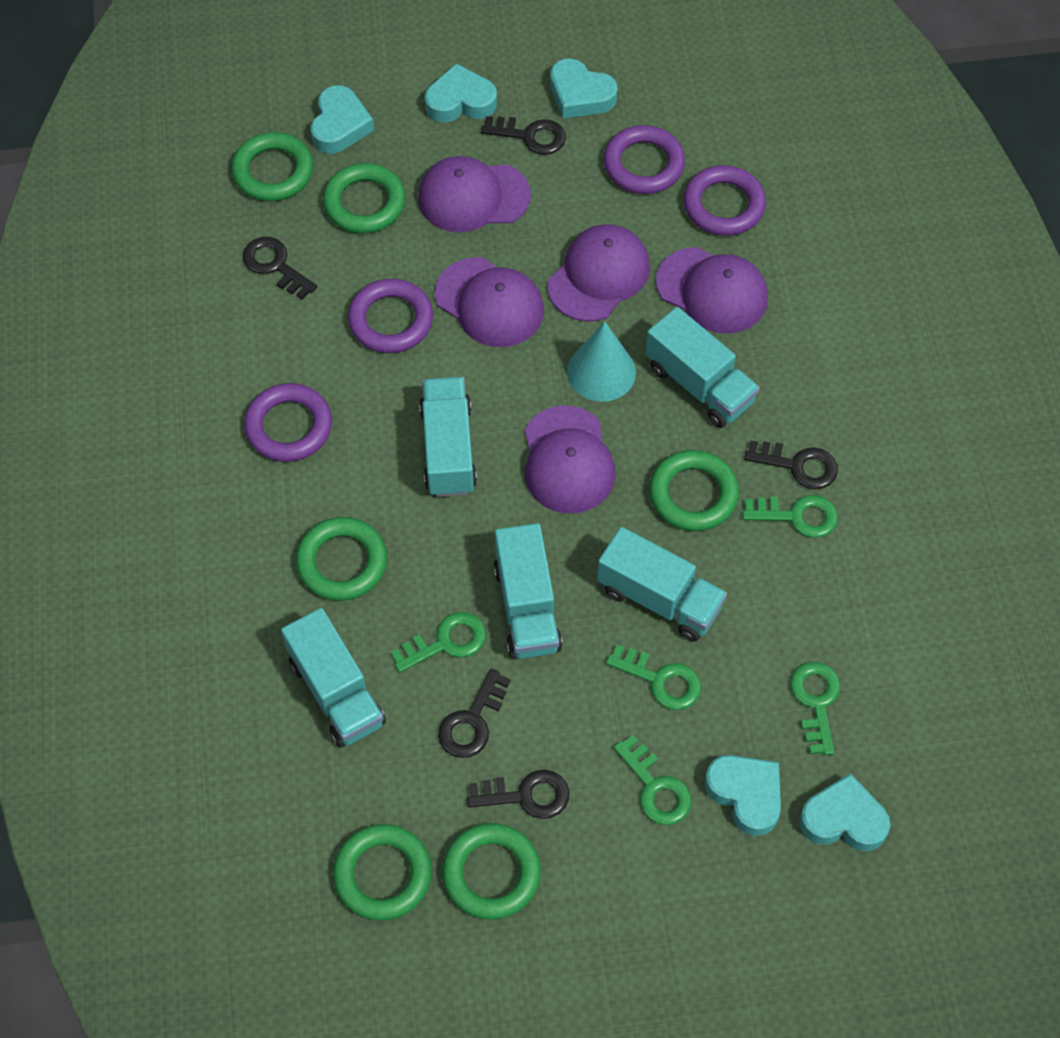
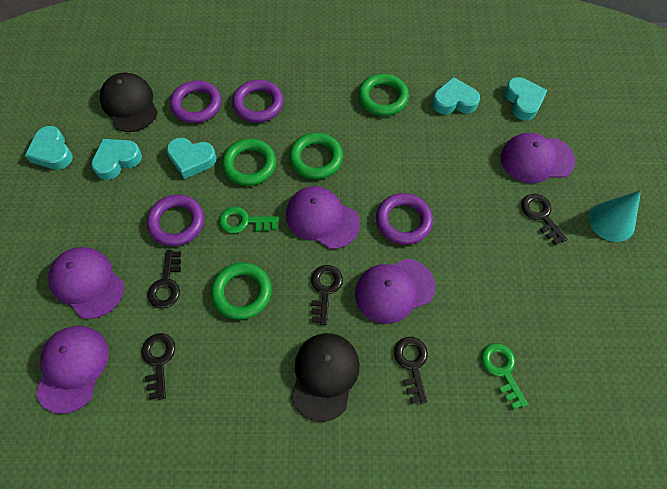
black cap: none = 0 -> [99,72,158,132] [291,333,360,422] = 2
green key: [391,612,486,673] [606,644,701,710] [613,735,691,825] [742,495,838,538] [790,662,840,755] = 5 -> [219,207,279,233] [481,343,528,410] = 2
green ring: [231,132,313,201] [296,517,387,601] [323,163,405,233] [333,824,432,921] [442,823,541,920] [649,450,739,531] = 6 -> [211,262,272,320] [222,139,276,186] [289,133,343,179] [358,74,409,116] = 4
turquoise truck: [281,608,386,747] [419,377,477,497] [493,523,562,659] [597,527,727,642] [645,307,759,428] = 5 -> none = 0

